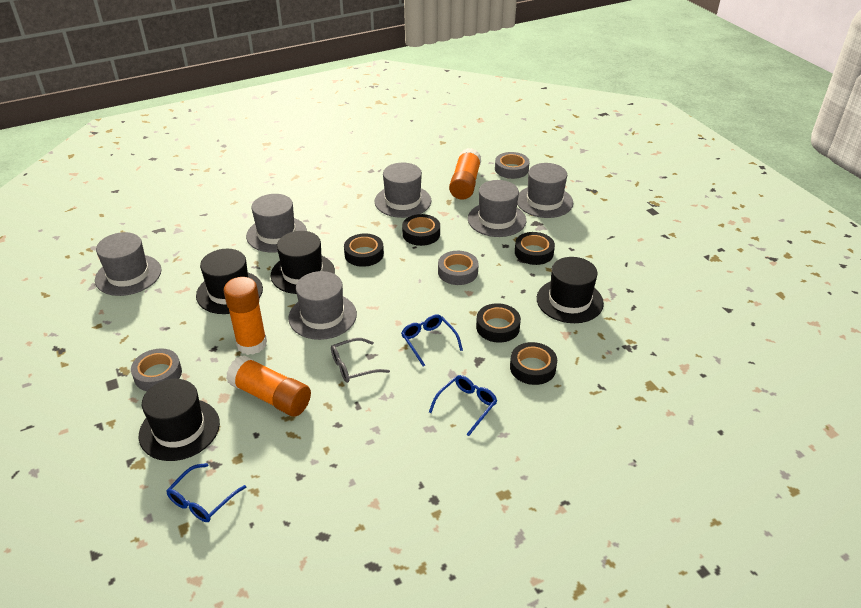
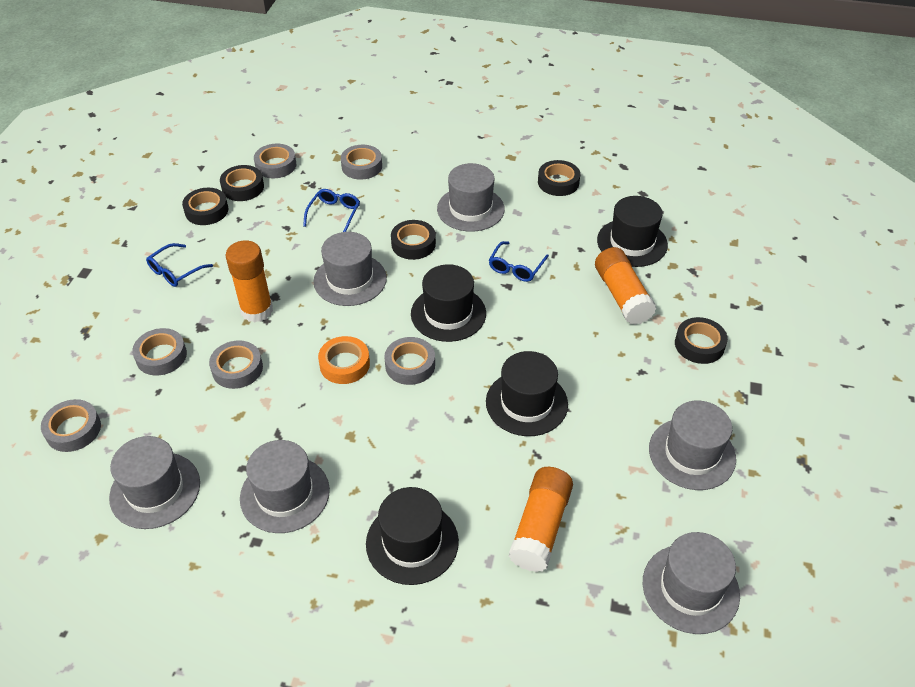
grey glasses: [331,338,390,383] = 1 -> none = 0
grey tape: [131,348,182,391] [438,251,479,285] [495,152,530,179] = 3 -> [41,399,101,452] [132,328,187,375] [209,340,263,389] [254,144,297,178] [341,145,382,180] [384,337,435,385] = 6
orange tape: none = 0 -> [318,336,370,384] = 1

